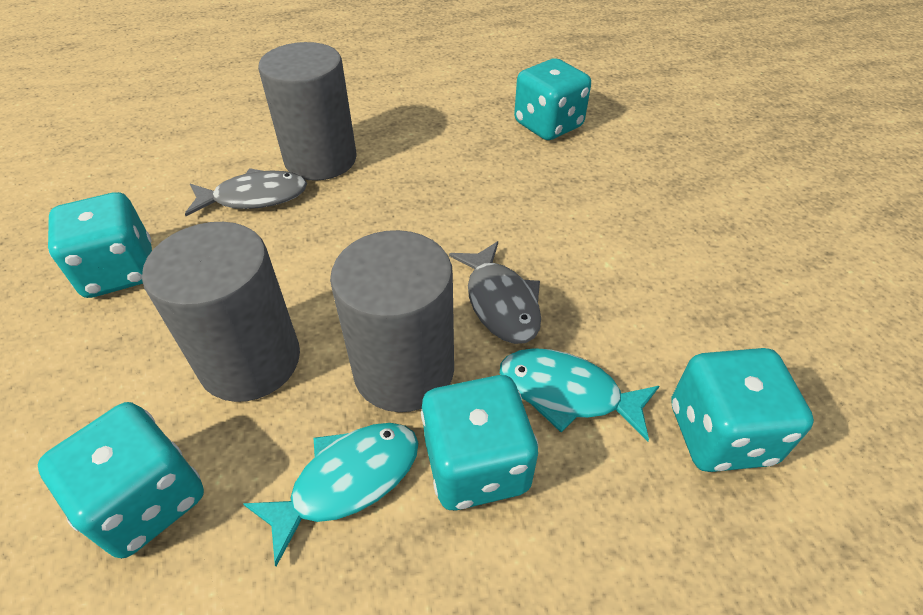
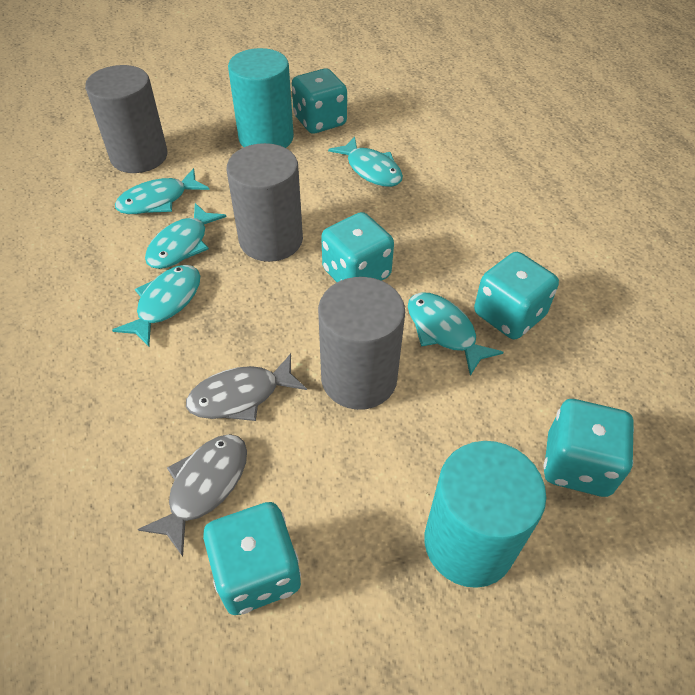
turquoise cylinder: none = 0 -> [228,48,294,148] [424,441,546,588] = 2
turquoise fish: [243,423,418,566] [500,348,659,441] = 2 -> [112,265,200,347] [115,168,209,214] [145,203,227,269] [328,136,403,187] [408,292,504,376] = 5

